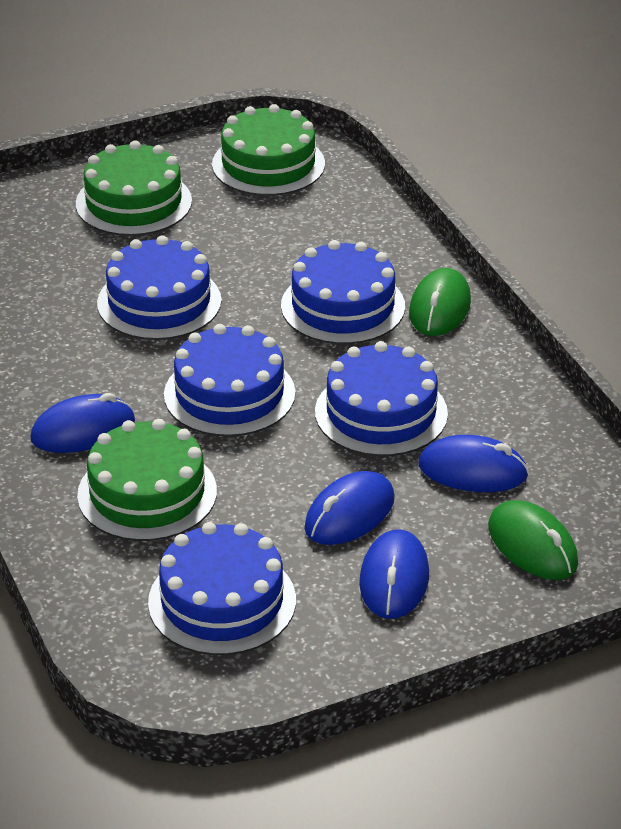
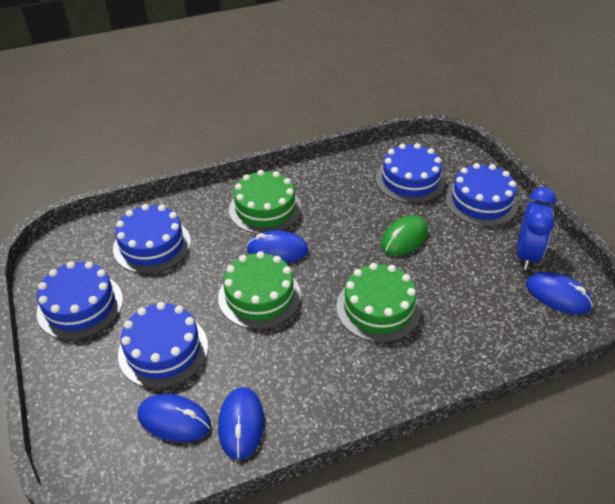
blue clock: none = 0 -> [516,187,556,270] = 1
green mouse: [409,268,471,336] [488,500,578,580] = 2 -> [381,215,428,256] = 1

